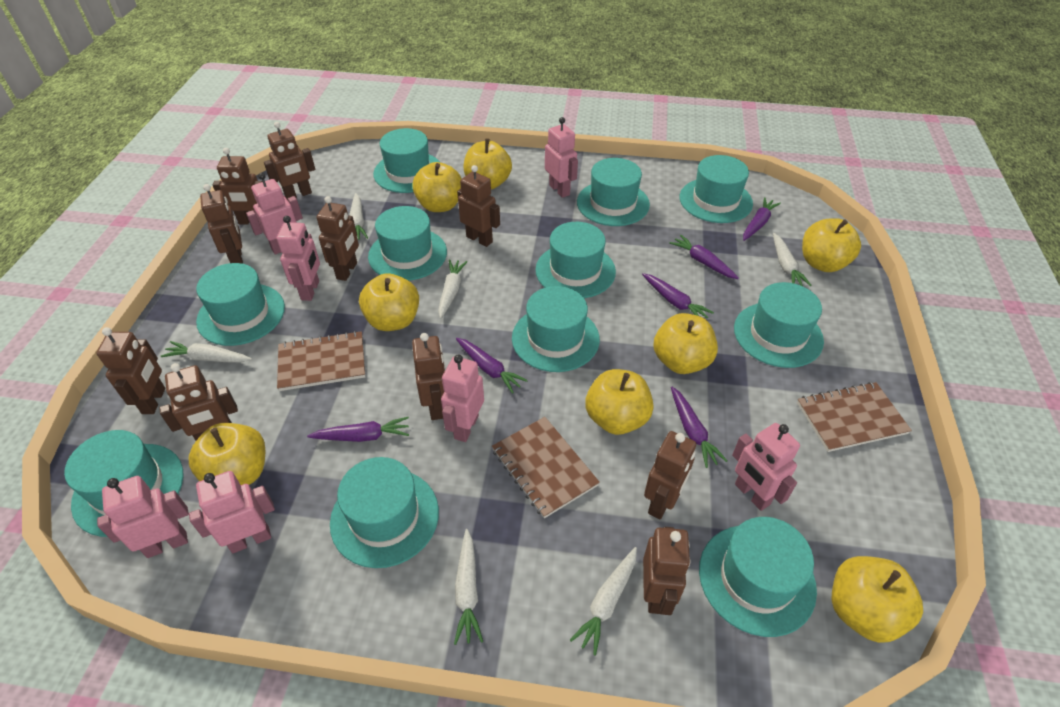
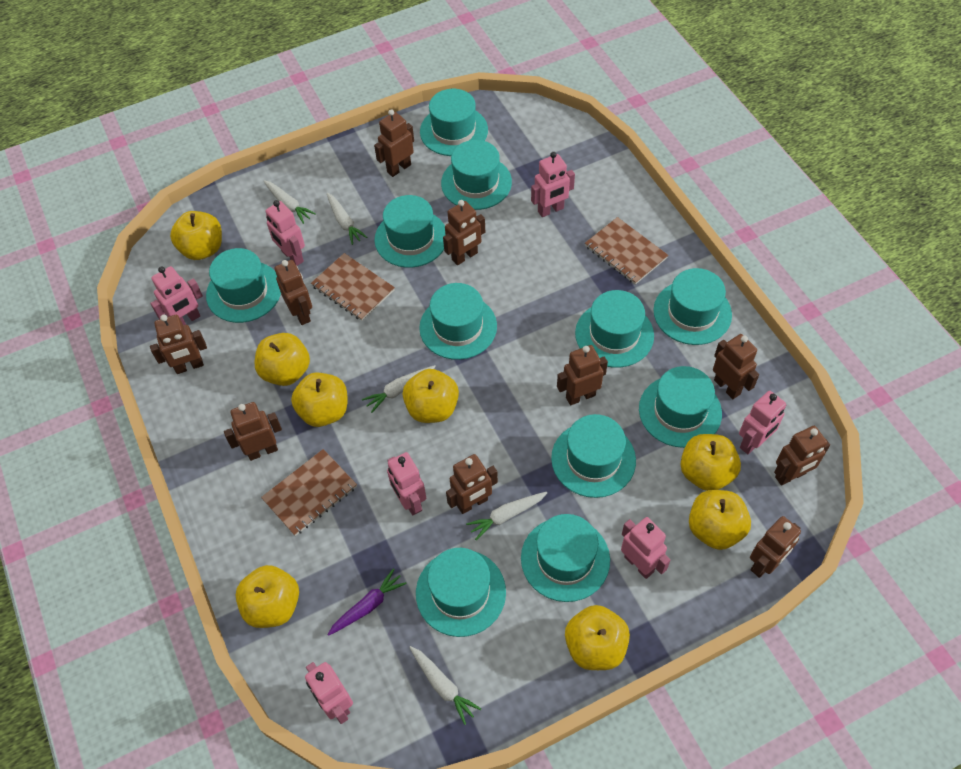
purple carrot: [307,417,409,442] [456,338,528,394] [642,273,714,318] [669,235,739,279] [671,387,727,468] [743,197,781,241] = 6 -> [327,568,407,636] = 1
white carrot: [160,341,252,363] [349,193,368,240] [438,259,467,319] [454,529,483,645] [570,547,637,656] [773,233,811,286] = 6 -> [263,180,316,224] [327,193,367,245] [362,365,436,413] [409,646,481,725] [466,492,547,540] = 5

